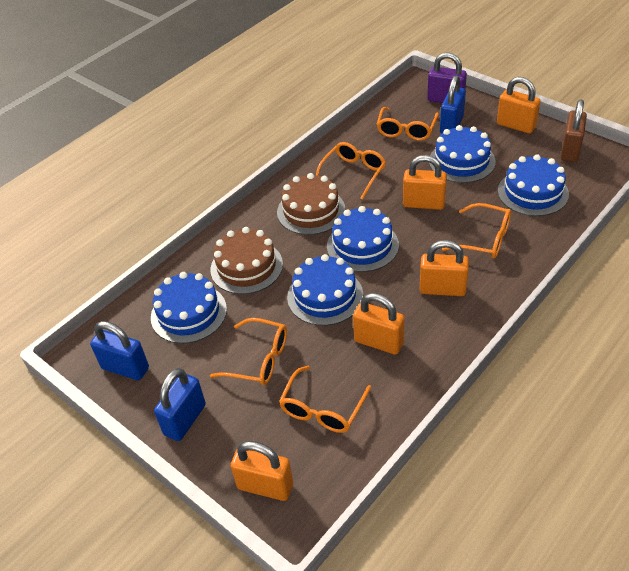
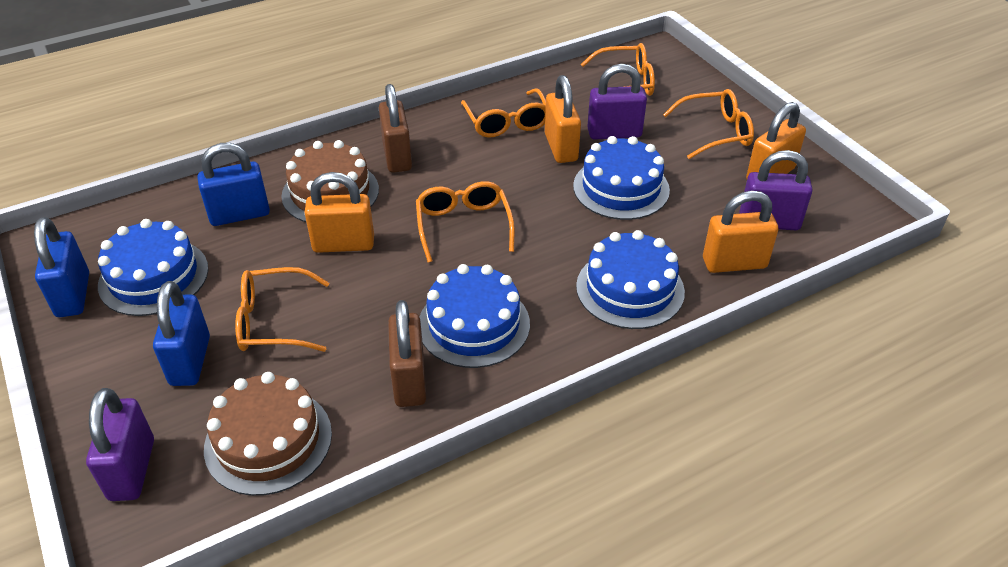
blue cake: [151,272,227,344] [287,254,363,326] [327,206,399,272] [429,125,496,183] [498,154,569,216] = 5 -> [98,219,208,316] [420,264,530,368] [573,136,670,220] [576,230,685,329] = 4
brown padlock: [561,99,587,162] = 1 -> [379,84,412,173] [388,300,426,407] = 2
orange padlock: [231,441,293,501] [353,293,405,355] [403,155,447,210] [420,240,469,296] [497,77,541,133] = 5 -> [305,172,374,253] [545,75,581,163] [703,191,778,273] [746,102,806,179] = 4
purple padlock: [427,52,467,103] = 1 -> [86,388,154,501] [587,64,647,140] [739,150,813,230] = 3

